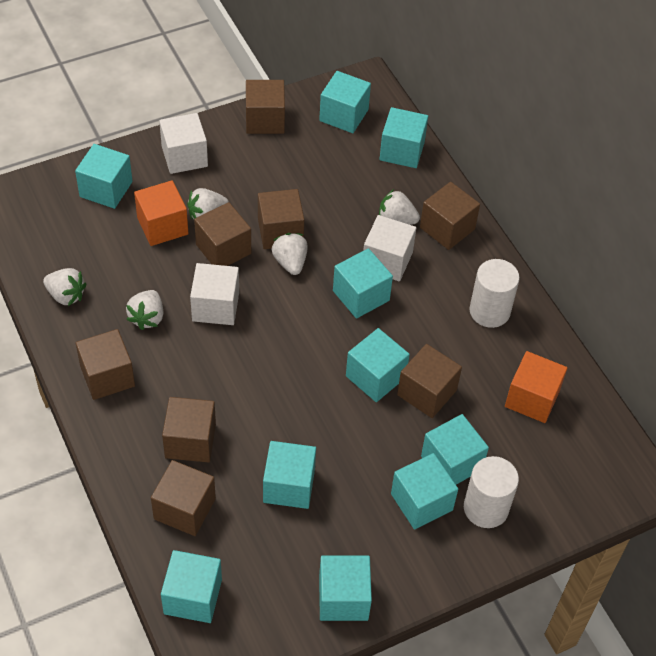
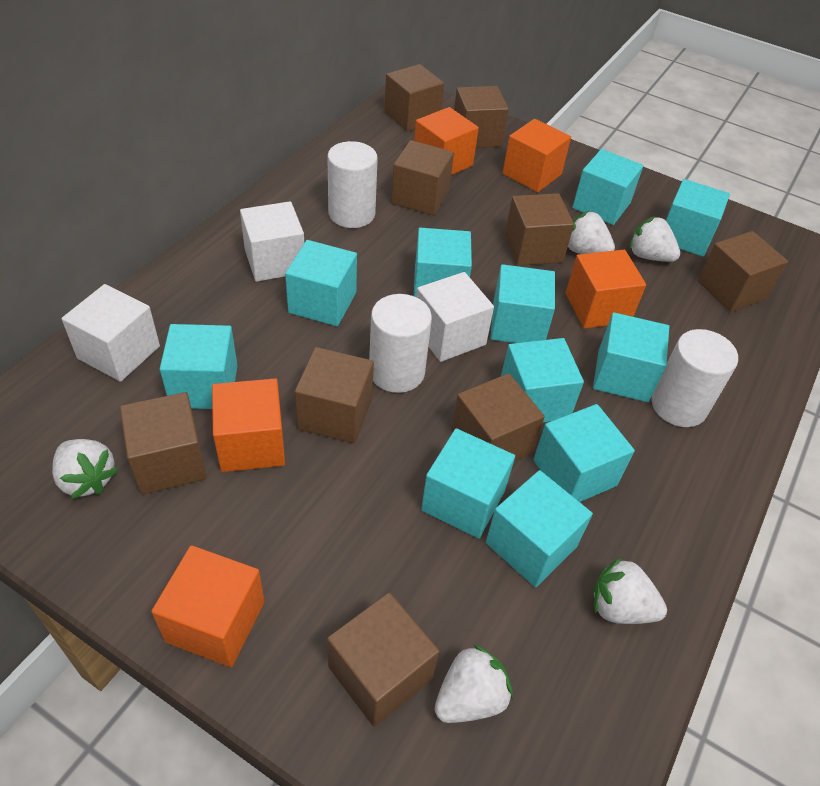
brown cube: [76,329,135,400] [151,460,216,536] [162,397,216,462] [194,202,251,266] [246,80,285,134] [258,189,304,249] [397,344,462,418] [420,182,480,250] = 8 -> [120,392,207,495] [295,347,374,443] [327,592,439,727] [384,64,444,131] [391,140,454,216] [451,373,545,461] [454,86,509,148] [505,193,574,266] [698,231,788,312] = 9
orange cube: [134,180,188,246] [505,351,568,423] = 2 -> [151,545,265,667] [212,378,285,472] [414,107,479,175] [502,119,571,192] [565,250,646,329] = 5
turquoise cube: [75,144,133,209] [161,550,222,623] [263,441,316,509] [319,71,371,133] [319,556,372,621] [333,248,393,319] [346,328,410,402] [380,107,428,168] [391,453,458,530] [421,414,489,485] = 10 -> [160,324,237,409] [285,240,357,326] [414,228,472,297] [421,428,515,538] [486,470,593,587] [490,264,555,343] [501,338,584,422] [533,404,635,502] [572,149,643,225] [593,312,669,402] [666,179,730,257] = 11
white cylinder: [464,456,519,528] [470,259,520,328] = 2 -> [327,141,378,228] [369,294,432,393] [651,329,738,427] = 3

